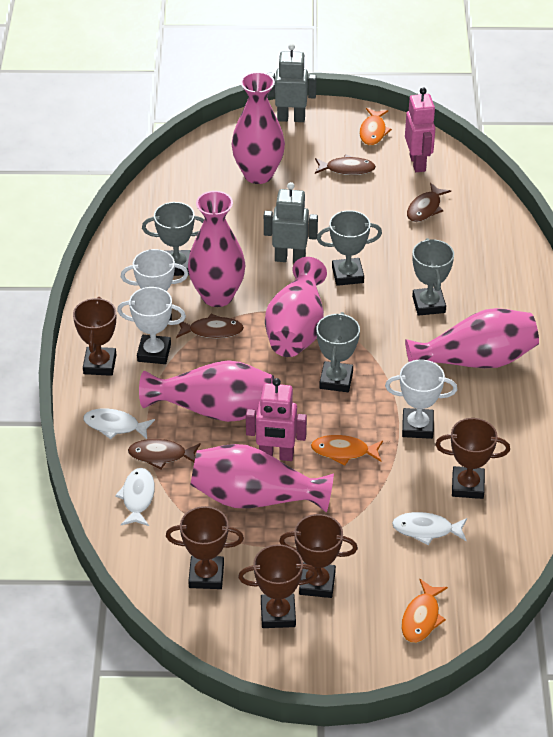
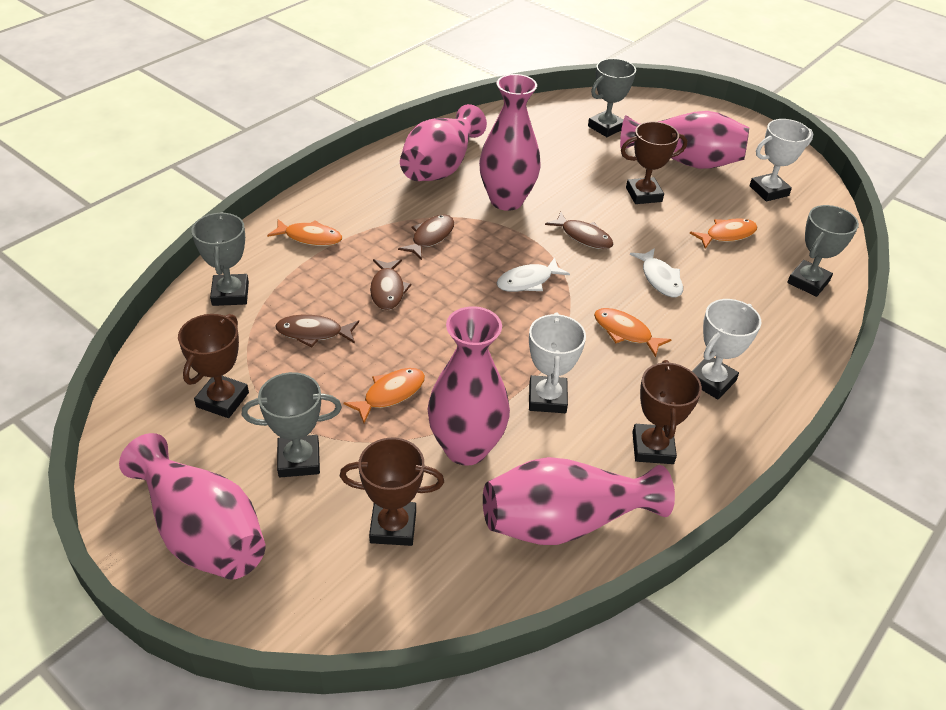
brown trophy: [73,297,116,376] [166,506,244,589] [238,544,318,628] [279,514,358,598] [435,418,510,499] = 5 -> [178,314,249,418] [340,438,444,546] [621,121,687,204] [632,360,702,464] = 4
grey robot: [264,182,318,263] [267,44,316,122] = 2 -> none = 0
orange fish: [311,435,383,466] [359,108,392,146] [401,579,448,643] = 3 -> [267,219,342,246] [344,368,425,423] [594,308,672,357] [690,218,757,249] = 4
pink robot: [246,378,307,461] [405,87,436,172] = 2 -> none = 0
white fish: [83,408,155,439] [115,468,155,526] [392,512,467,545] = 3 -> [496,257,570,292] [630,248,683,297] = 2

